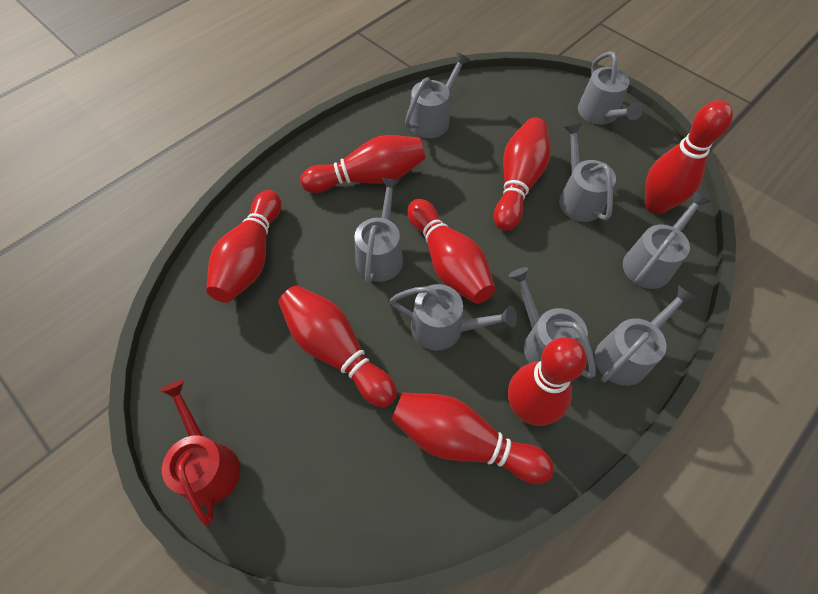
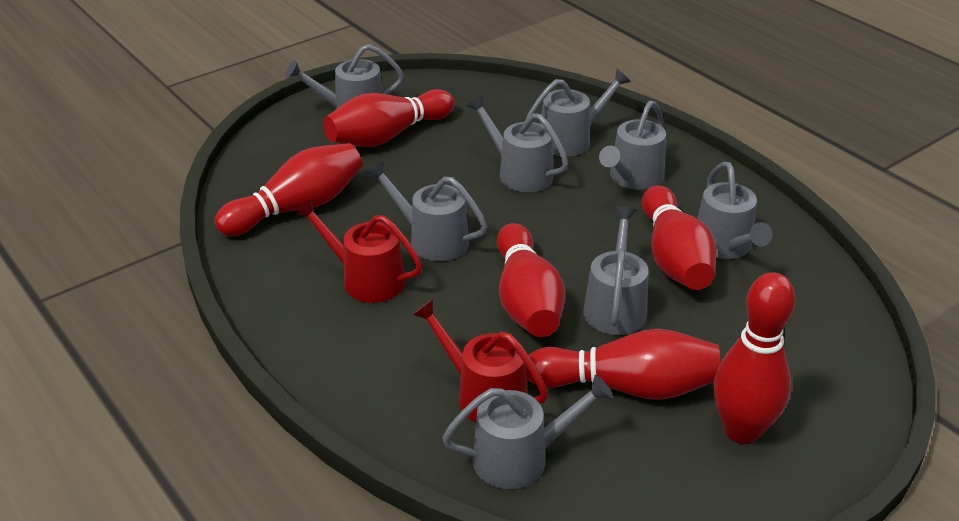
red bowling pin: [206,190,281,303] [278,285,397,407] [300,135,425,193] [391,393,554,484] [407,199,495,304] [494,117,551,231] [508,337,587,426] [645,100,733,214] = 8 -> [214,143,363,236] [323,89,455,147] [497,223,565,337] [526,329,720,400] [642,185,717,290] [713,272,796,444] = 6
red watering can: [160,380,240,526] = 1 -> [295,199,423,303] [412,299,548,422] = 2

